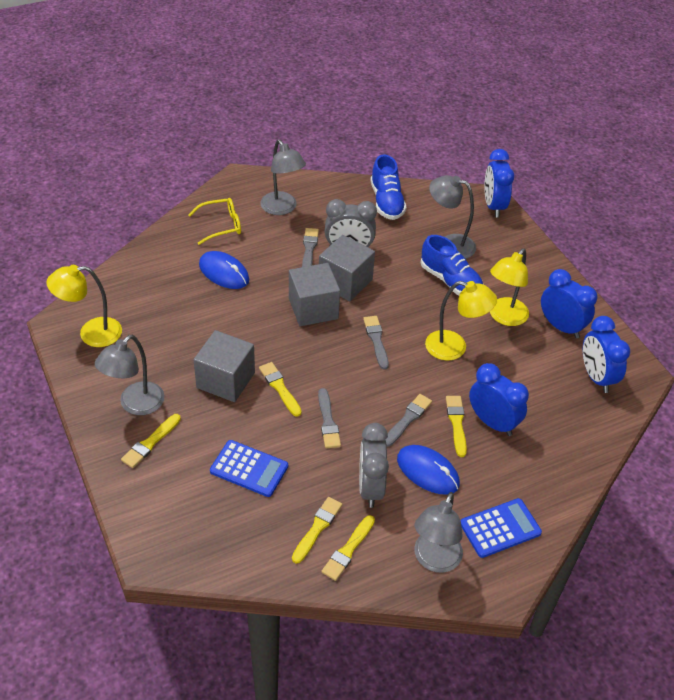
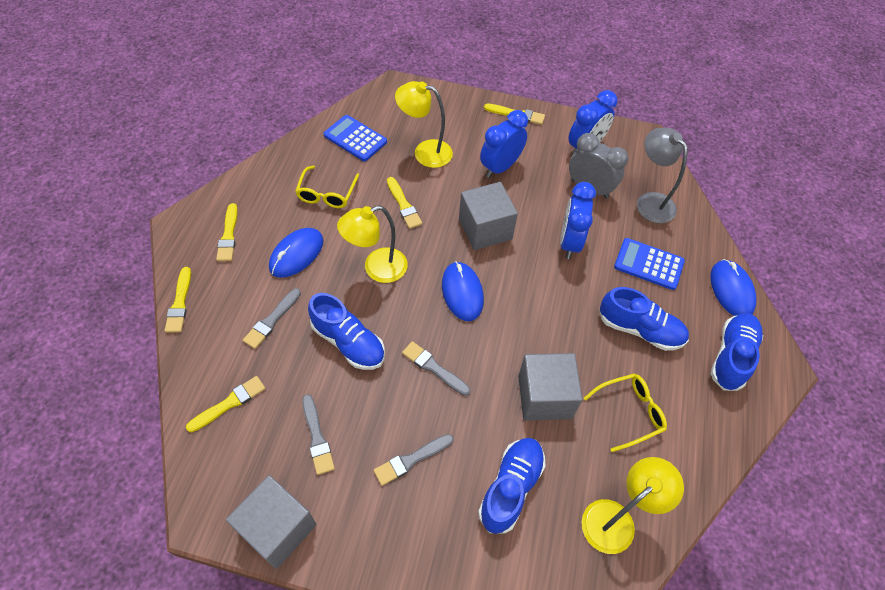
blue clock: [469,363,529,436] [484,149,514,218] [541,269,598,338] [583,316,630,393] = 4 -> [480,110,528,178] [560,182,596,259] [568,90,618,156] = 3
blue mouse: [199,251,249,289] [397,445,460,495] = 2 -> [269,228,323,278] [442,261,484,321] [710,259,756,316] = 3
blue shoe: [371,154,407,220] [421,235,483,296] = 2 -> [308,293,385,370] [478,438,546,534] [599,287,689,351] [711,313,763,391] = 4
grey clock: [325,199,377,247] [359,423,389,508] = 2 -> [569,133,628,199] = 1
grey lamp: [95,335,165,415] [260,139,306,215] [414,492,463,573] [429,175,476,259] = 4 -> [637,128,688,223] = 1
yellow glasses: [188,198,241,245] = 1 -> [295,166,359,208] [584,373,667,452] = 2

